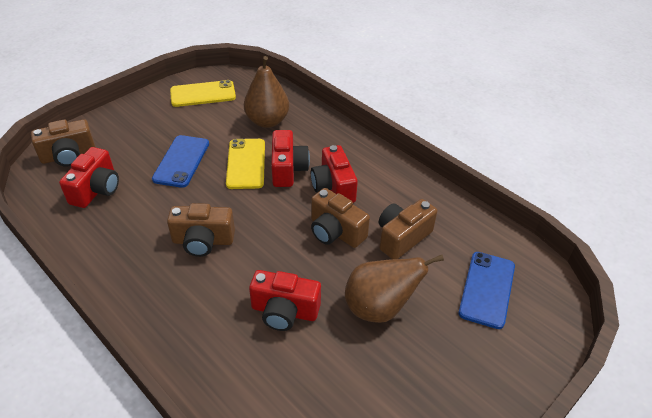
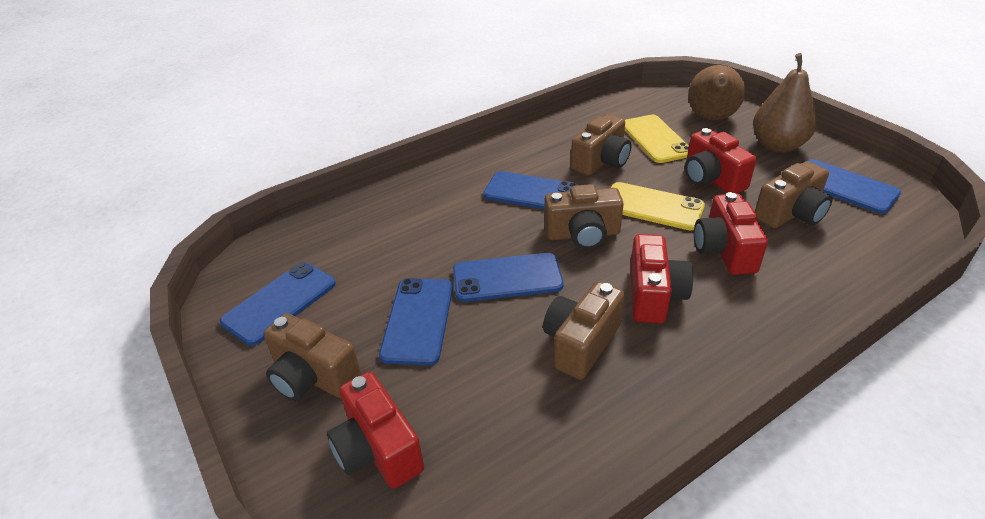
blue phone: [152,135,209,188] [459,252,515,329] = 2 -> [220,262,336,346] [379,278,453,365] [453,253,563,302] [483,171,578,209] [807,159,901,214] = 5
brown camera: [31,119,95,167] [167,203,235,257] [311,188,370,248] [379,199,438,259] = 4 -> [264,313,361,401] [543,281,625,380] [544,184,624,249] [571,114,632,176] [755,161,833,228] = 5

